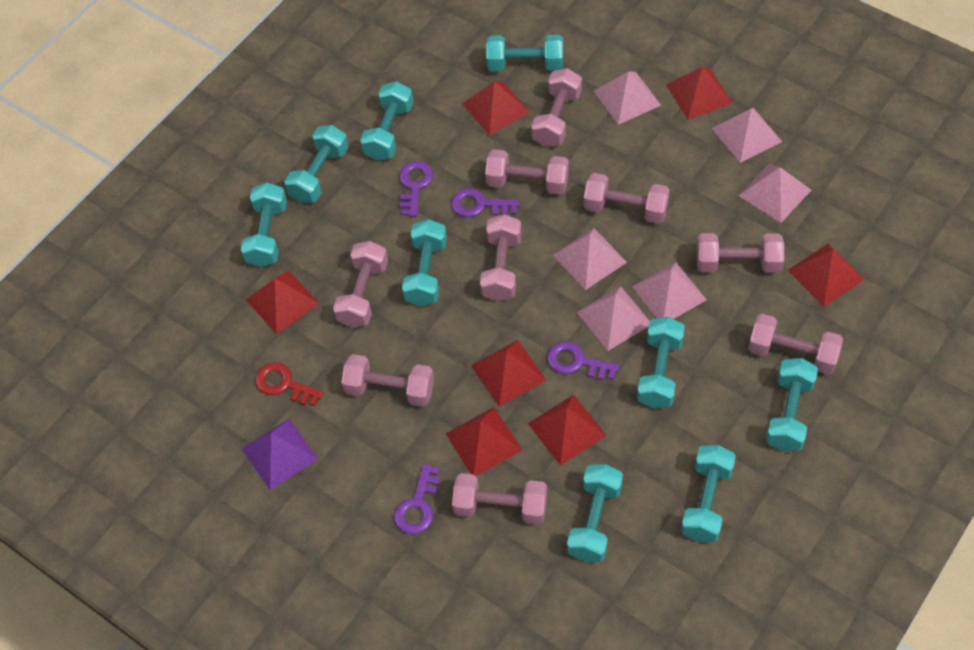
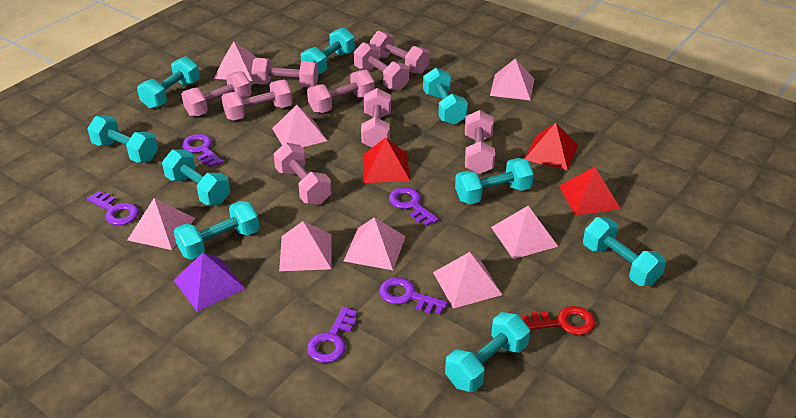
pink pyramid: [553,228,627,290] [577,286,650,351] [594,71,661,125] [632,262,707,319] [712,108,782,163] [739,164,811,223] = 6 -> [127,198,195,250] [214,41,257,81] [272,105,327,147] [279,221,332,271] [344,217,406,270] [433,252,502,309] [490,58,534,100] [491,206,558,259] = 8
purple key: [394,464,440,534] [399,161,433,217] [451,188,519,217] [547,341,619,380] = 4 -> [87,191,139,225] [182,134,223,167] [307,306,357,363] [379,277,448,314] [389,187,439,226] = 5
red pyramid: [246,270,319,334] [445,407,522,476] [462,81,530,135] [471,340,547,407] [528,395,607,465] [666,67,732,120] [788,244,865,307] = 7 -> [363,138,410,183] [524,122,579,170] [559,167,620,216] = 3

